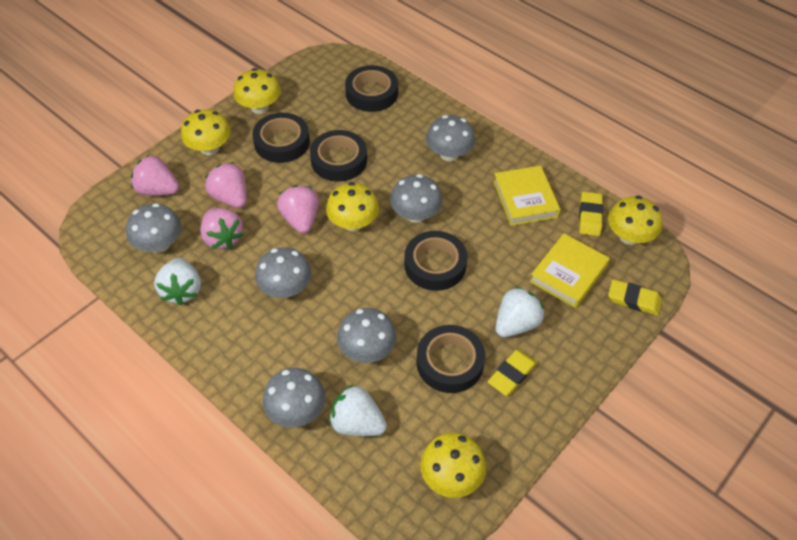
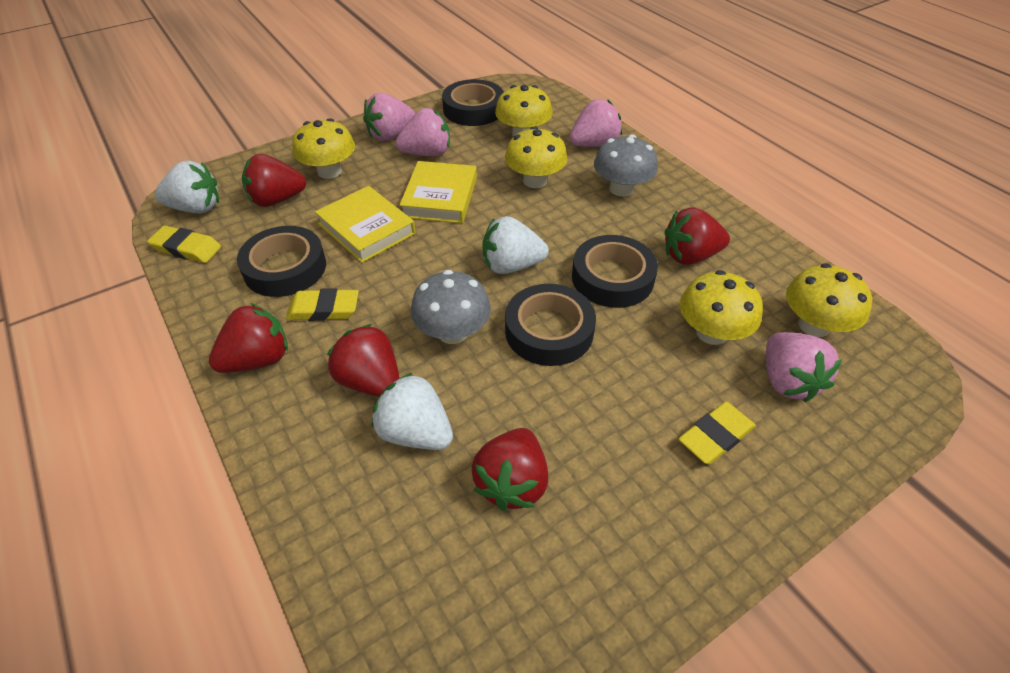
black tape: [252,113,310,163] [310,130,367,182] [345,65,398,112] [404,231,467,291] [416,325,485,393] = 5 -> [237,226,326,297] [442,79,504,126] [505,284,596,366] [572,235,658,308] = 4
grey mushroom: [126,203,181,253] [255,247,311,298] [263,368,325,428] [337,308,396,363] [390,174,443,223] [426,115,475,161] = 6 -> [411,270,491,344] [594,135,658,197] = 2
red strawberry: none = 0 -> [209,303,288,373] [242,154,306,207] [327,324,400,397] [472,428,548,511] [664,207,730,265] = 5

